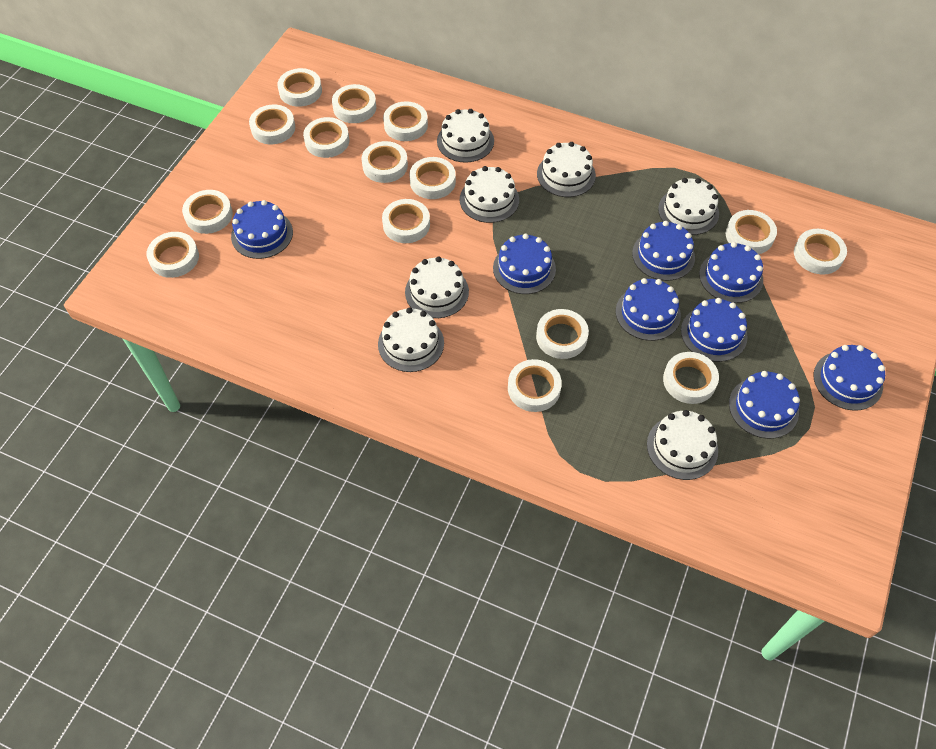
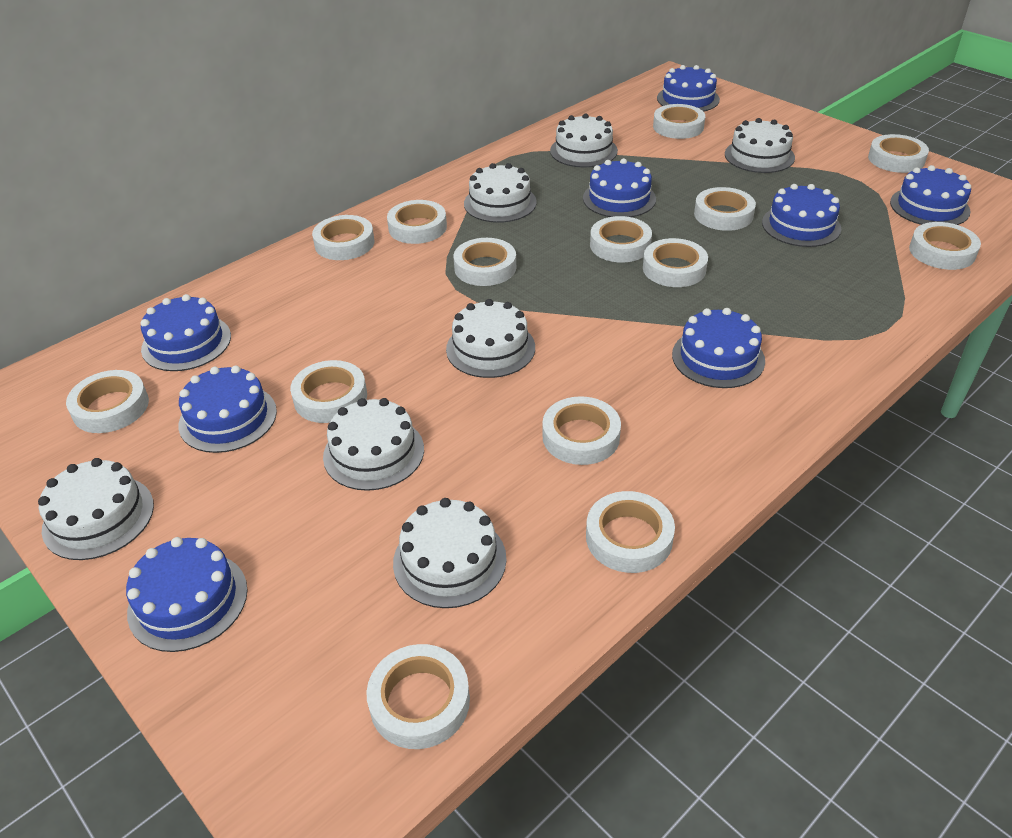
white tape: [147,232,199,278] [182,190,233,234] [249,105,295,144] [277,68,322,107] [303,117,349,158] [332,84,376,123] [361,141,408,183] [382,199,430,243] [383,101,428,141] [409,157,456,199] [508,359,562,412] [536,309,589,359] [663,352,719,404] [725,210,777,254] [794,229,847,274] = 15 -> [66,370,149,433] [290,360,367,423] [312,215,374,260] [367,644,470,749] [387,200,447,244] [454,238,516,286] [542,396,621,465] [586,491,675,573] [590,216,652,262] [643,238,708,287] [653,104,705,139] [694,187,756,231] [868,134,929,173] [909,222,981,270] = 14

